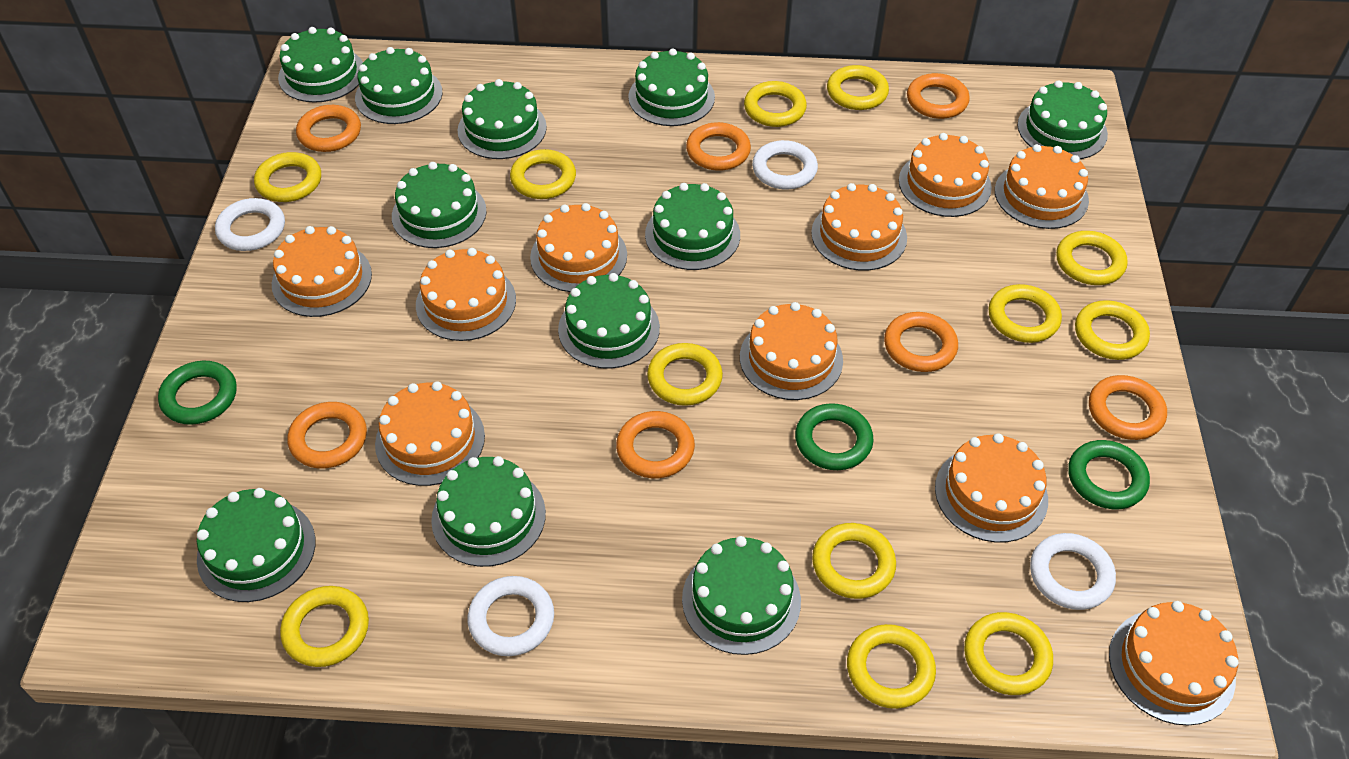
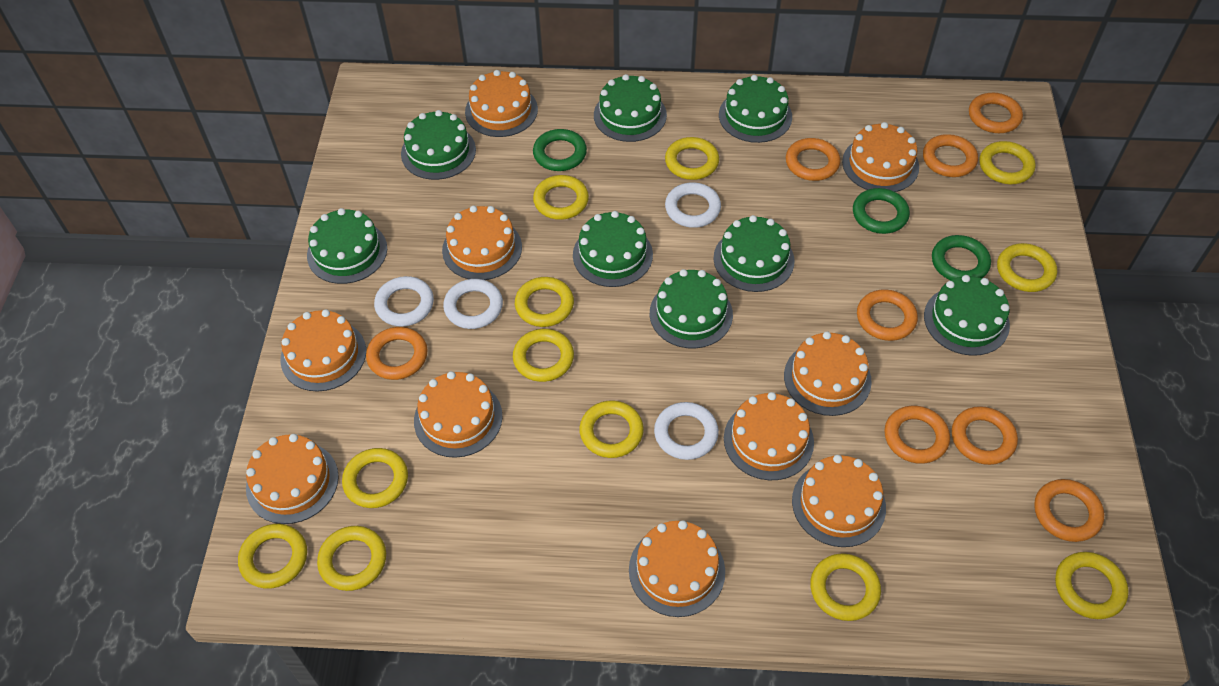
green cake: [197,488,315,602] [278,27,363,103] [355,47,442,124] [392,162,487,248] [431,456,546,567] [457,79,547,159] [558,273,660,369] [628,48,715,126] [645,183,740,270] [682,536,801,655] [1017,80,1108,159] = 11 -> [307,208,387,284] [401,110,476,180] [573,211,653,287] [594,74,667,142] [650,269,733,348] [714,215,795,292] [719,75,792,143] [924,275,1010,356] = 8
orange ring: [287,402,367,469] [296,105,361,152] [616,411,695,478] [686,122,751,171] [884,312,958,372] [907,73,970,119] [1089,375,1167,440] = 7 -> [366,327,428,380] [786,138,840,181] [857,289,918,341] [884,406,950,464] [923,134,978,177] [952,406,1018,465] [969,93,1023,133] [1034,479,1104,542] = 8

